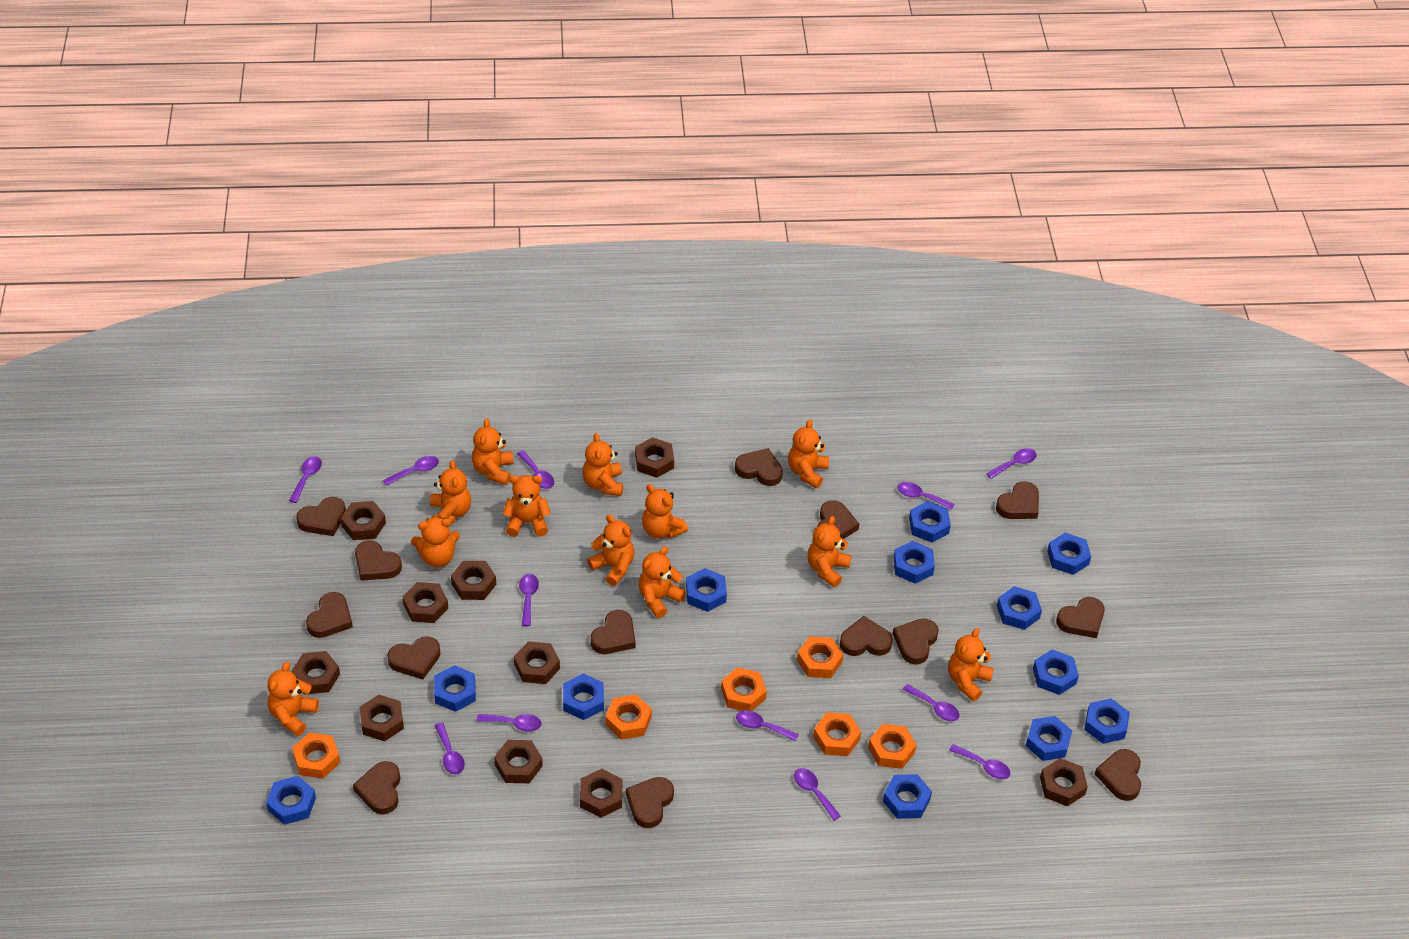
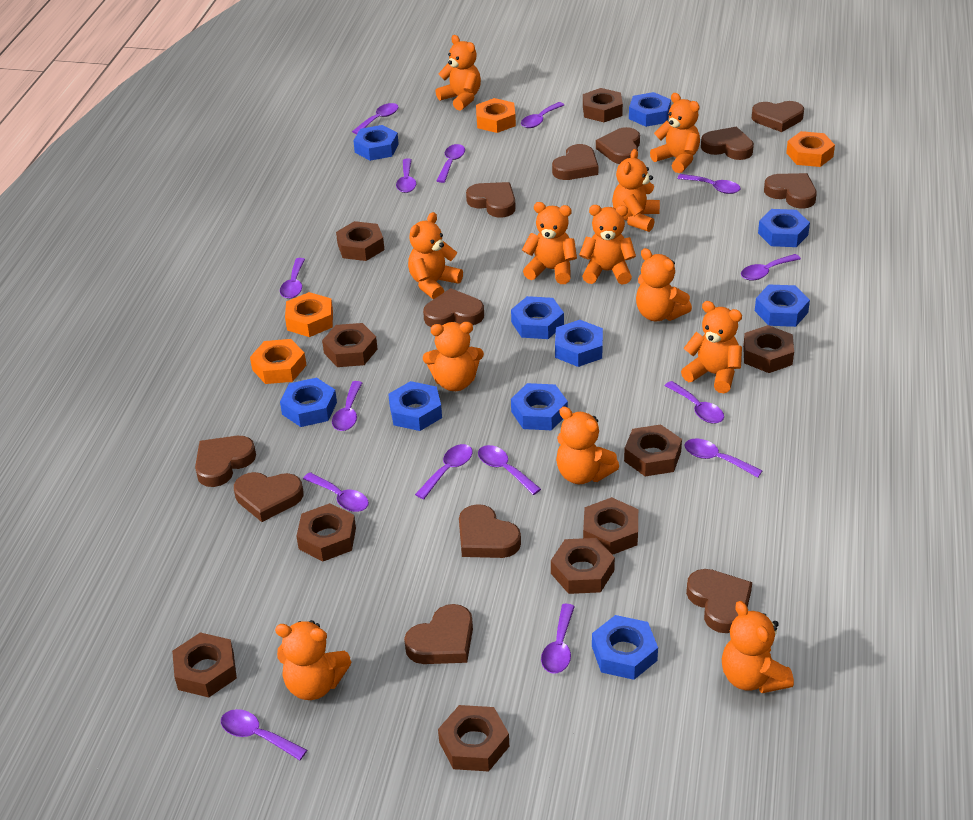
blue nut: [266,776,316,825] [434,665,476,712] [563,673,604,720] [686,568,727,612] [883,774,932,819] [893,541,935,584] [909,501,951,543] [997,586,1042,630] [1025,716,1072,761] [1033,650,1079,695] [1047,533,1091,575] [1084,698,1130,744] = 12 -> [280,377,337,427] [353,125,399,161] [388,381,442,431] [511,296,564,339] [511,383,568,430] [555,320,603,367] [592,615,658,680] [629,92,671,127] [755,285,810,327] [758,209,810,247] = 10
brown heart: [296,497,346,536] [306,592,353,638] [353,761,400,815] [355,541,402,581] [387,636,440,679] [591,610,636,654] [626,777,674,828] [735,448,783,486] [817,500,859,539] [840,616,893,656] [893,618,939,664] [996,481,1039,519] [1056,597,1105,638] [1095,749,1141,801] = 14 -> [195,436,256,487] [234,472,303,522] [404,604,473,664] [423,288,484,327] [459,504,521,558] [466,182,516,218] [552,144,598,180] [596,127,640,164] [686,569,752,633] [701,127,754,160] [752,101,804,132] [764,173,817,209] = 12
orange nut: [292,732,340,778] [606,694,652,740] [721,667,767,711] [797,636,844,678] [813,712,861,756] [868,724,917,769] = 6 -> [250,339,307,384] [285,292,333,337] [476,98,516,133] [786,131,835,167] = 4
purple spoon: [289,456,322,503] [383,456,439,486] [434,722,465,775] [476,714,541,732] [517,451,554,489] [519,574,539,626] [736,710,799,741] [794,768,841,821] [897,482,954,510] [903,684,960,721] [949,744,1011,779] [986,448,1037,479] = 12 -> [221,709,307,760] [280,258,305,299] [303,472,369,512] [332,381,362,431] [352,103,398,134] [396,159,416,193] [415,444,473,499] [437,144,465,183] [478,445,541,495] [521,102,564,128] [541,604,575,673] [665,381,724,423] [677,174,741,194] [685,438,763,478] [741,254,801,281] = 15

